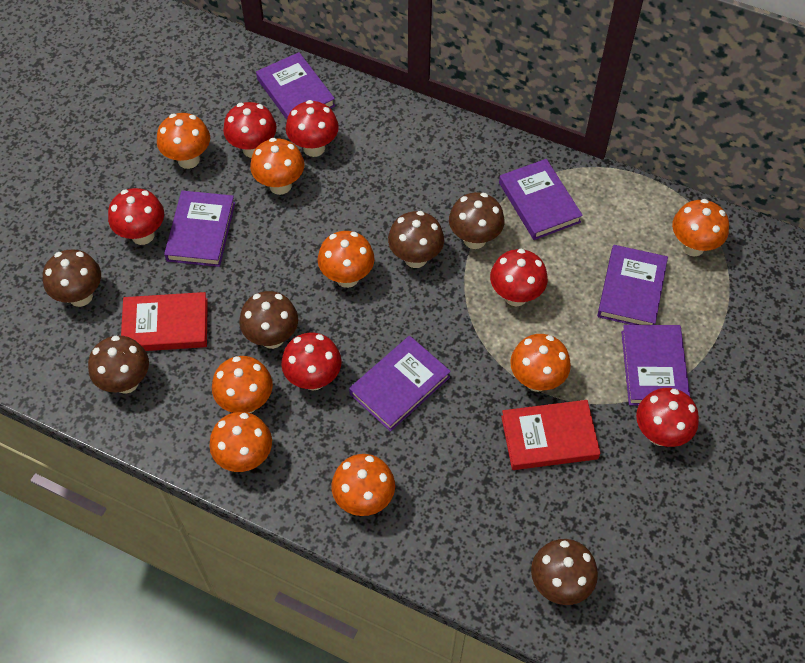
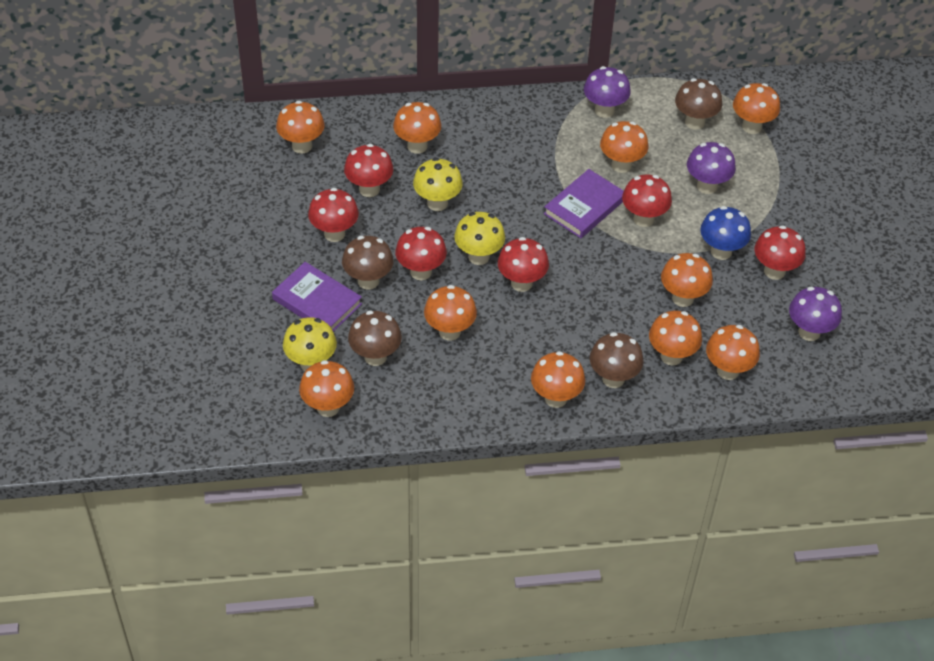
blue mushroom: none = 0 -> [700,206,751,260] = 1
brown mushroom: [43,249,101,307] [88,336,149,394] [239,291,298,349] [388,211,444,268] [449,192,505,249] [531,539,598,605] = 6 -> [342,236,394,290] [348,311,402,366] [590,332,644,388] [675,78,722,130] = 4
orange mushroom: [157,113,210,169] [209,412,272,472] [212,356,273,413] [250,138,304,195] [318,231,375,288] [331,454,395,516] [510,334,571,392] [672,199,729,256] = 8 -> [276,101,325,153] [299,360,354,417] [393,102,441,154] [424,285,477,341] [531,351,585,408] [600,121,648,173] [649,311,702,366] [661,253,713,307] [706,325,760,380] [733,83,780,134] = 10
purple book: [164,191,235,267] [256,52,335,120] [349,336,451,431] [499,159,583,240] [597,245,668,325] [621,325,690,405] = 6 -> [272,262,362,332] [544,169,624,238] = 2
purple mushroom: none = 0 -> [584,66,631,118] [687,142,736,194] [789,287,842,341] = 3
red book: [121,292,208,351] [501,400,600,470] = 2 -> none = 0
yellow mushroom: none = 0 -> [283,317,337,371] [413,158,463,211] [454,212,505,265] = 3

